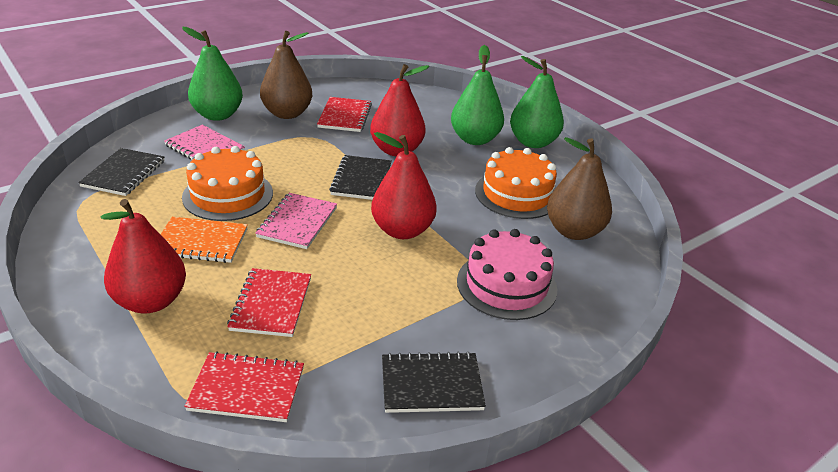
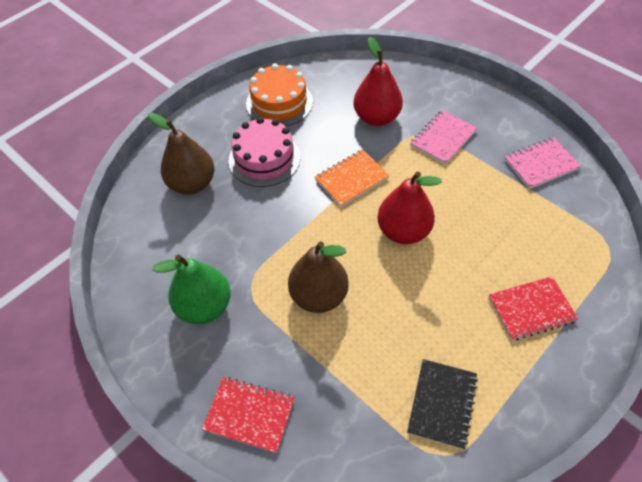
black notebook: [78,148,165,196] [329,155,392,200] [382,351,486,413] = 3 -> [407,359,478,449] = 1
green pear: [182,27,243,121] [451,45,504,145] [510,56,564,148] = 3 -> [152,254,231,324] = 1
orange cake: [182,146,273,221] [475,147,557,219] = 2 -> [246,63,313,127] = 1
red notebook: [184,351,304,422] [227,268,311,337] [317,97,372,132] = 3 -> [202,377,295,453] [489,276,578,341] = 2
red pear: [100,199,186,313] [370,64,429,156] [371,132,437,239] = 3 -> [354,37,403,126] [377,171,442,244] = 2

